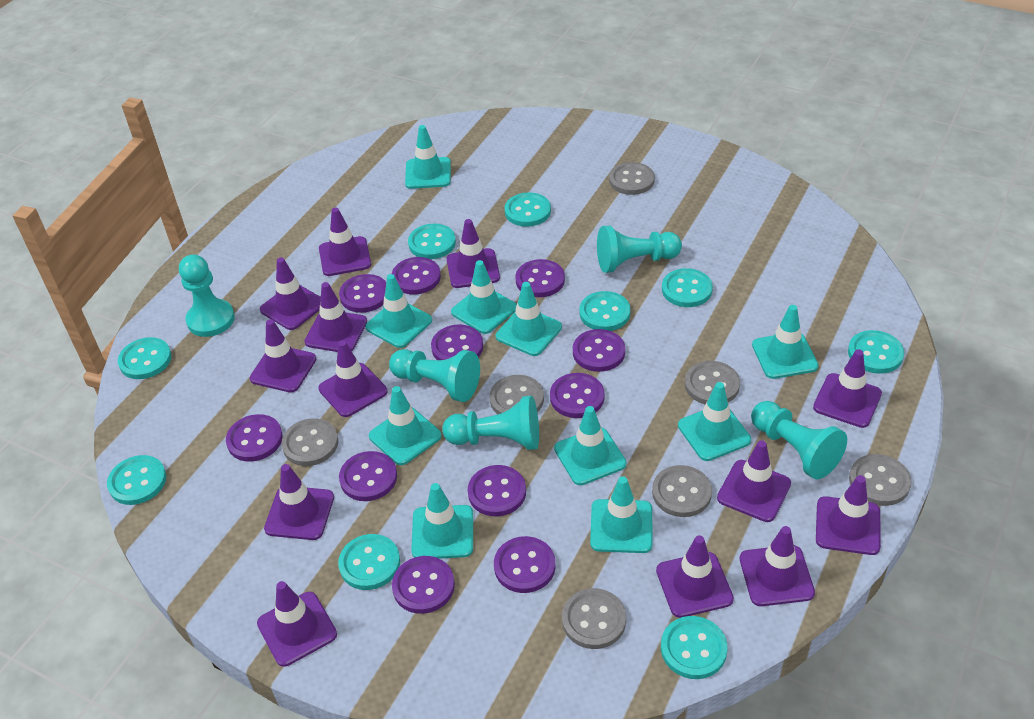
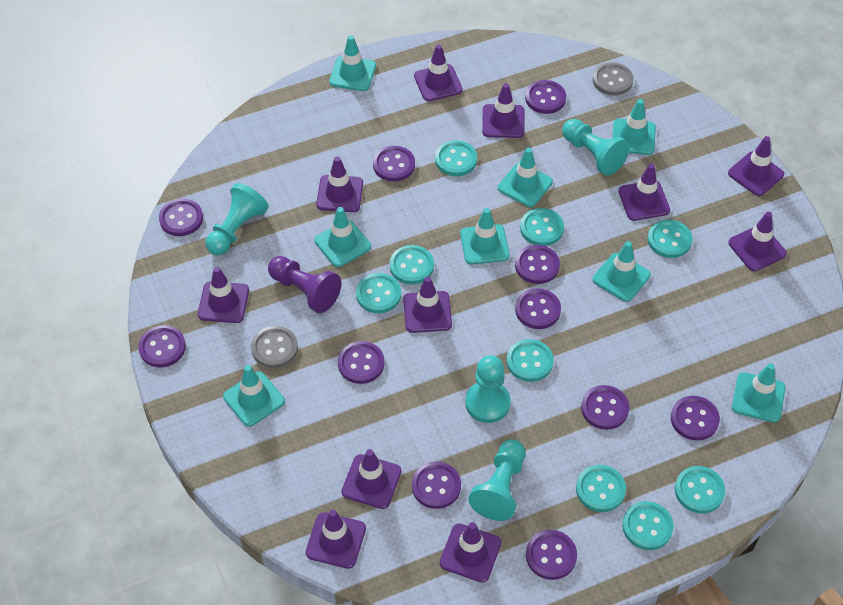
grey button: [282,418,338,466] [490,375,544,414] [562,588,626,649] [609,162,655,195] [652,465,712,517] [685,361,740,404] [849,454,911,506] = 7 -> [251,326,298,368] [593,62,633,96] = 2
purple pawn: none = 0 -> [268,256,341,313] = 1
purple traffic cone: [250,319,316,392] [257,581,337,667] [260,258,321,330] [264,464,334,540] [304,282,367,352] [318,340,388,417] [319,208,371,276] [447,219,500,288] [656,535,734,618] [717,440,791,522] [740,526,815,606] [813,349,882,428] [816,475,881,555] = 13 -> [198,267,249,323] [306,510,366,569] [316,156,363,212] [341,449,401,509] [403,276,452,333] [414,44,463,101] [440,522,501,583] [482,83,525,138] [618,164,670,221] [728,136,784,196] [728,212,787,271] = 11
turquoise pawn: [179,254,235,337] [389,349,480,402] [442,396,539,450] [597,226,682,273] [751,401,847,479] = 5 -> [206,183,269,255] [465,356,511,423] [468,439,526,521] [562,119,629,176] = 4
turquoise traffic cone: [365,274,432,348] [369,386,442,465] [405,125,451,189] [411,483,473,559] [451,260,517,334] [496,282,562,356] [554,406,626,485] [590,476,653,553] [678,382,751,461] [752,305,819,379] = 10 -> [223,365,285,427] [314,207,371,267] [329,35,376,91] [460,208,509,265] [498,148,553,207] [592,241,651,302] [612,99,656,155] [732,363,785,422] = 8

